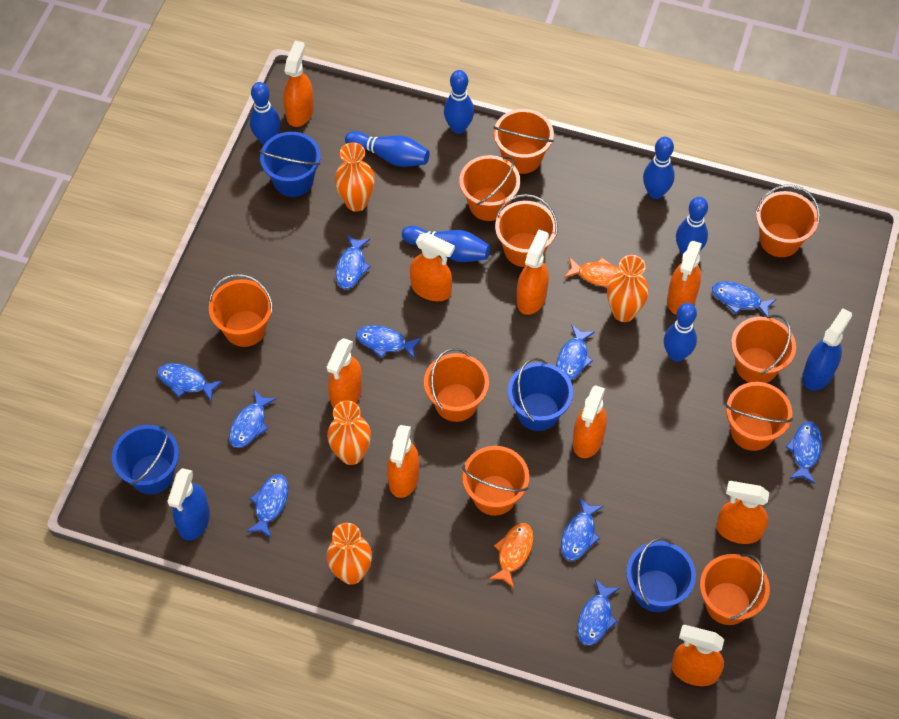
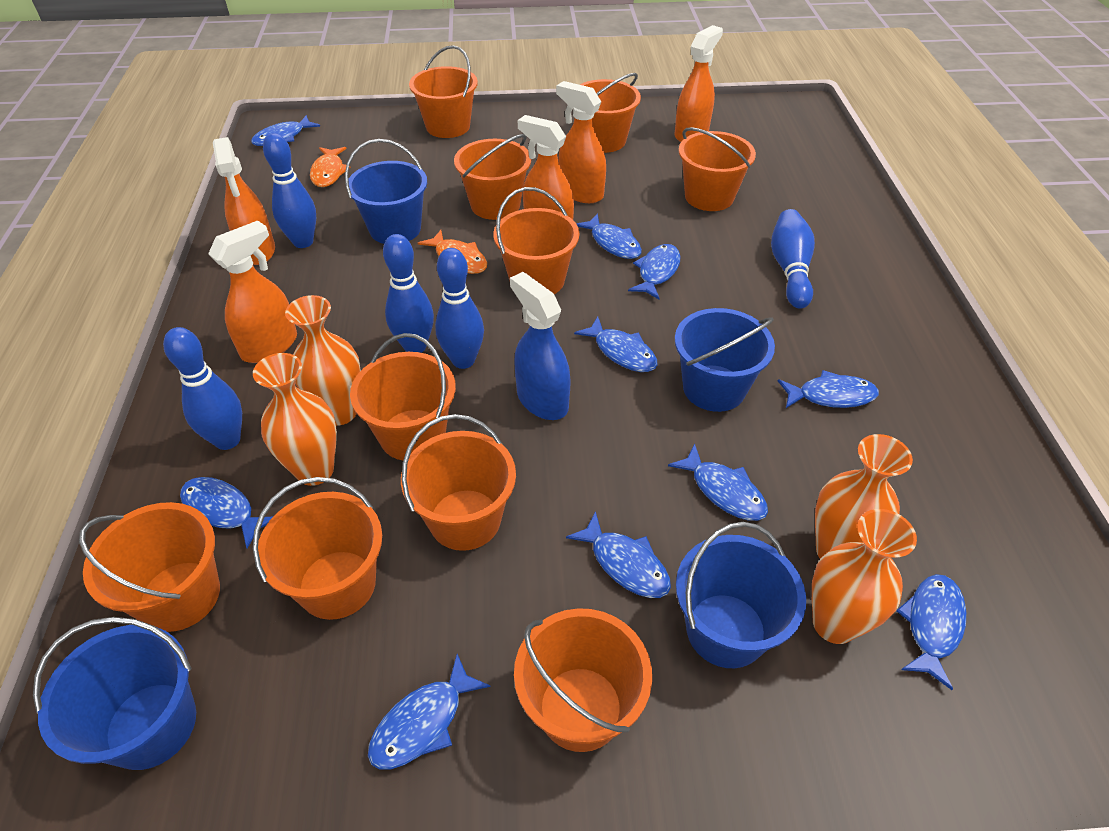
blue bowling pin: [250,82,280,145] [345,131,430,167] [402,226,490,262] [444,70,474,134] [643,137,675,199] [664,303,697,362] [676,197,708,255] = 7 -> [163,327,242,450] [263,133,316,248] [383,234,434,353] [435,248,484,369] [771,209,815,309] = 5
blue spray bottle: [167,468,210,541] [802,308,852,391] = 2 -> [510,272,571,420] = 1
orange spray bottle: [283,41,314,127] [327,338,362,408] [387,425,419,498] [410,233,455,301] [517,230,549,315] [573,385,607,458] [667,241,702,315] [671,625,724,686] [716,481,769,544] = 9 -> [208,221,297,363] [213,137,275,265] [518,115,574,219] [556,81,606,203] [675,25,723,142] = 5

